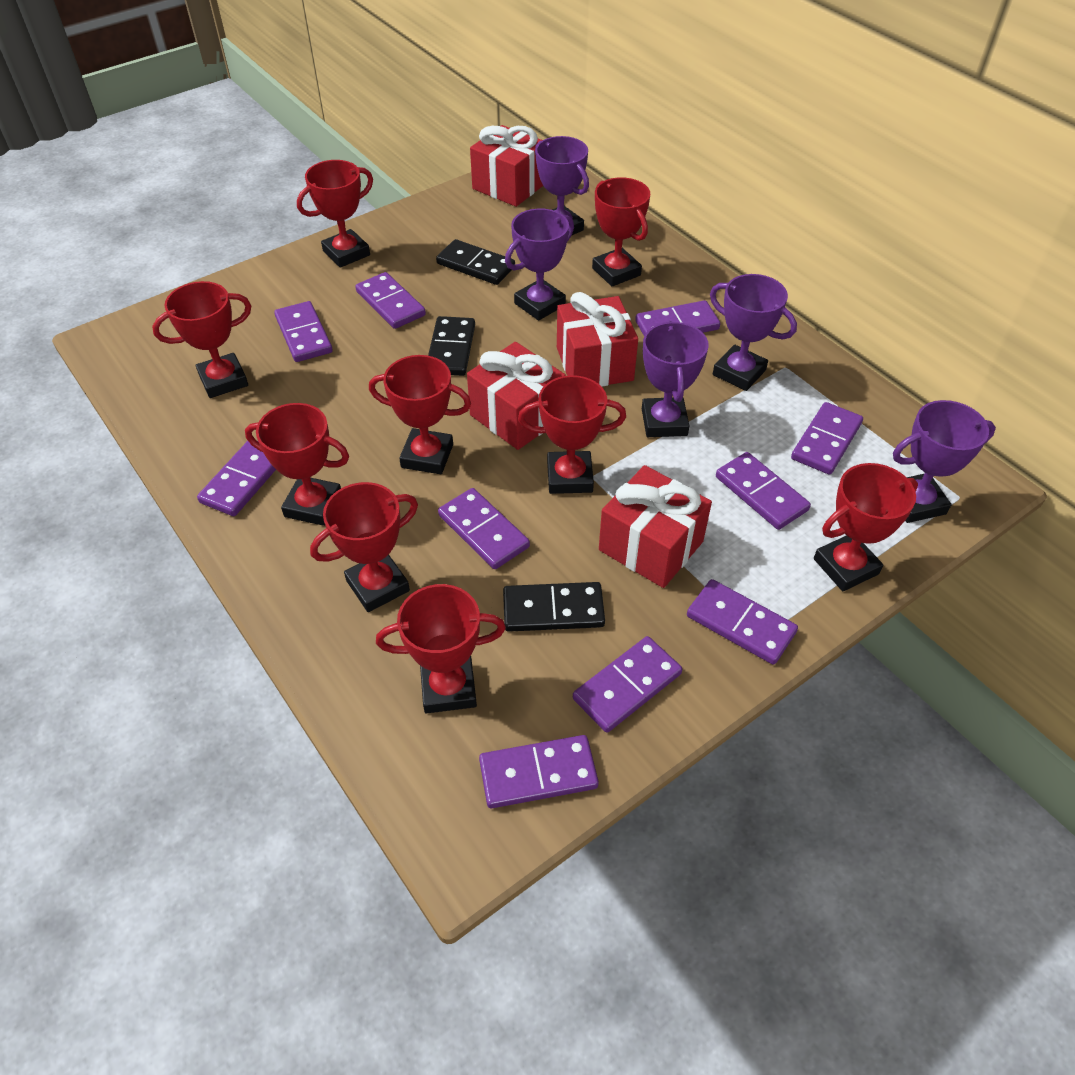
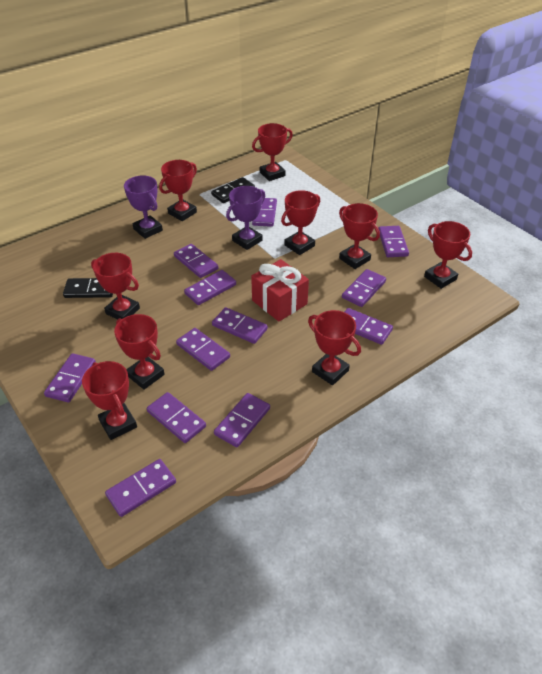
black domino: [428,316,475,376] [436,239,515,285] [503,582,605,632] = 3 -> [63,278,113,298] [211,177,255,203] = 2
purple domino: [197,440,276,516] [274,301,333,362] [355,272,426,329] [438,488,530,569] [479,735,599,808] [573,636,682,733] [635,300,720,336] [687,579,798,665] [716,452,811,530] [791,402,863,475] = 10 -> [44,353,96,402] [105,459,176,517] [147,392,206,443] [174,244,218,278] [176,328,230,371] [184,270,236,305] [212,307,268,344] [214,393,270,447] [252,198,277,227] [342,269,386,307] [345,308,393,345] [378,226,409,257] = 12
purple trophy: [505,208,574,321] [535,136,589,235] [642,321,709,437] [710,274,797,391] [893,400,996,523] = 5 -> [124,175,163,239] [226,186,265,250] = 2
red gift: [467,342,566,450] [470,125,543,207] [557,292,638,386] [599,465,712,588] = 4 -> [251,259,309,322] = 1

